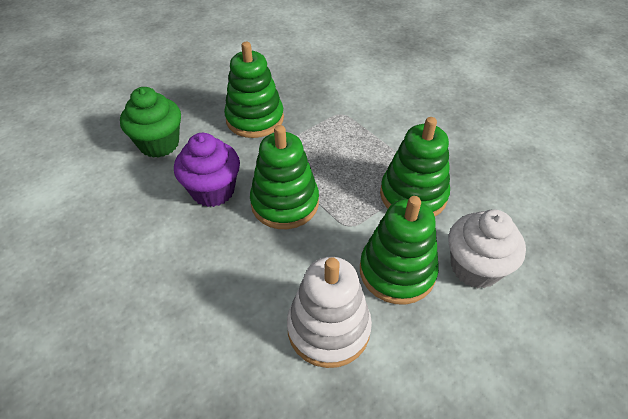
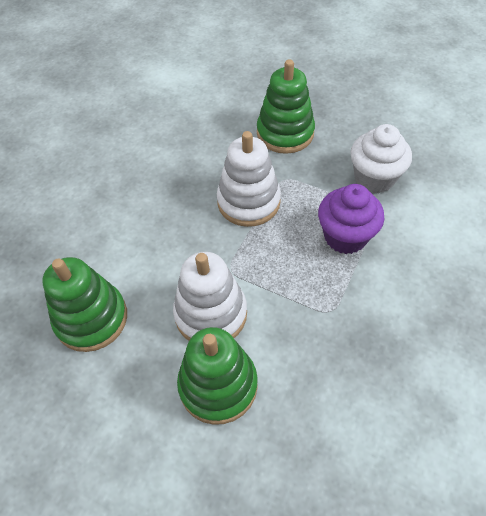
green cupcake: [120,87,181,158] = 1 -> none = 0
green stacking toy: [224,42,284,138] [250,125,319,229] [360,196,439,305] [380,117,450,216] = 4 -> [42,257,127,352] [177,327,258,425] [257,59,315,154] = 3
white stacking toy: [287,257,372,368] = 1 -> [173,252,247,341] [217,131,281,227] = 2

